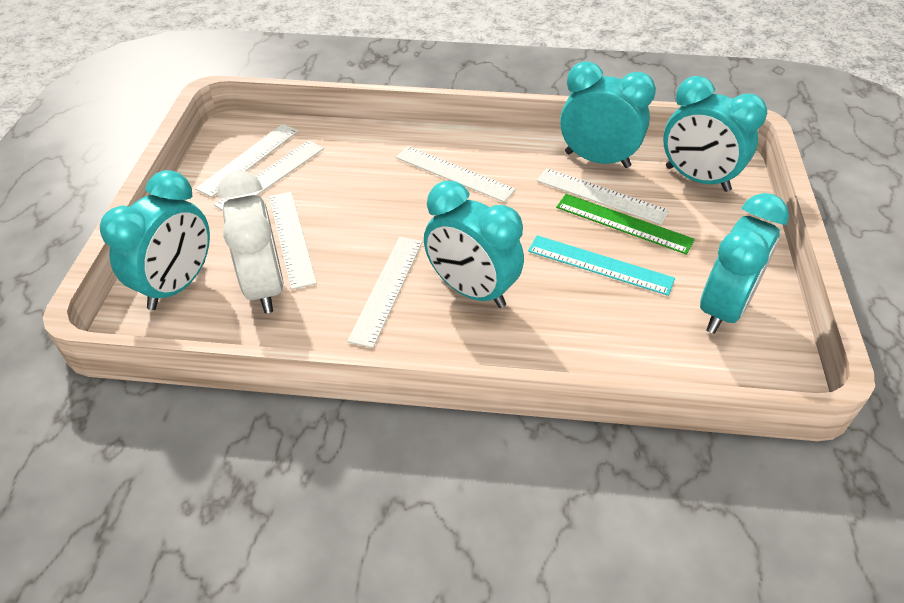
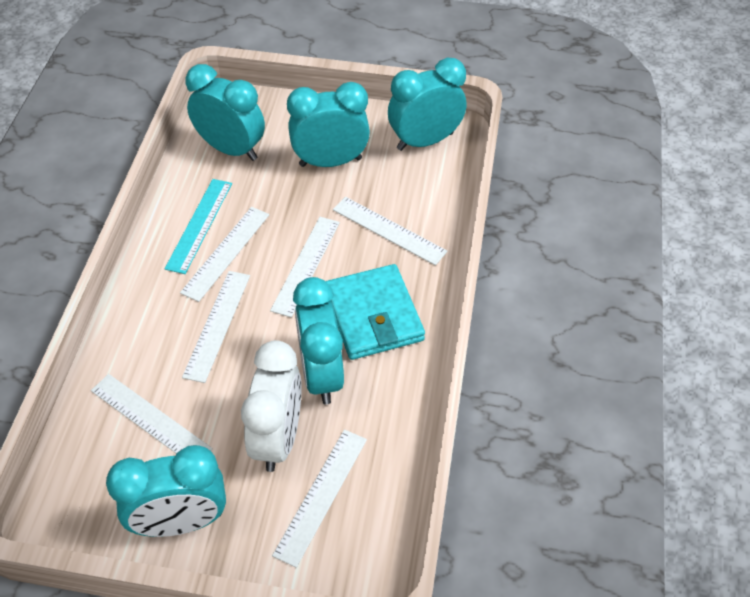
green ruler: [556,194,695,255] = 1 -> none = 0
turquoise wallet: none = 0 -> [326,264,425,360] = 1

